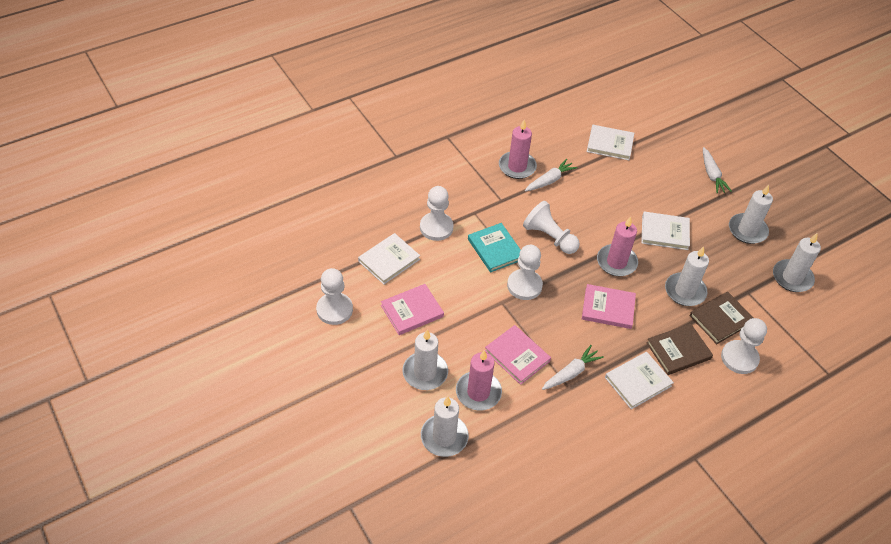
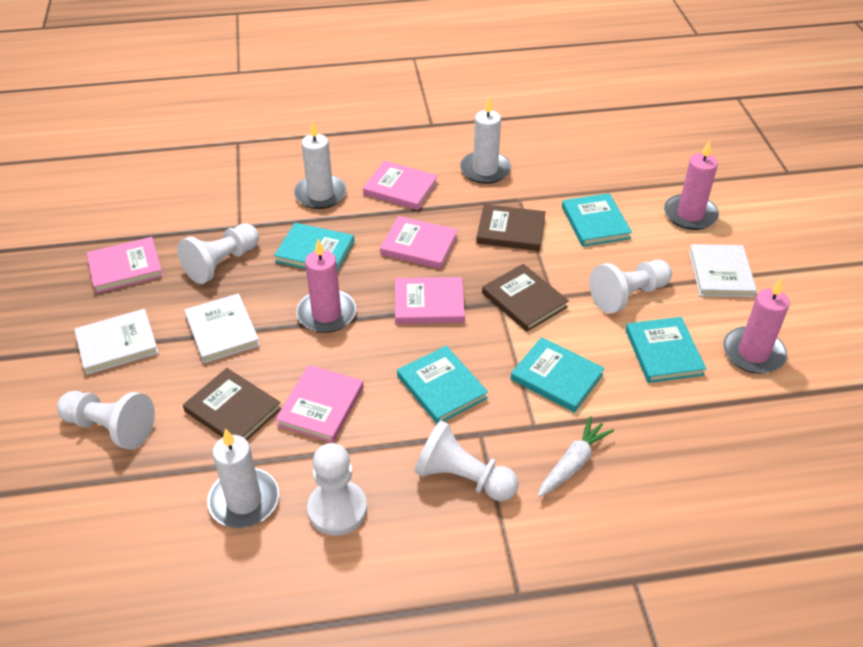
brown book: [646,323,713,375] [690,292,754,344] = 2 -> [183,368,282,440] [476,204,546,251] [482,264,569,332] = 3
pink book: [381,284,444,335] [485,325,551,385] [582,284,636,329] = 3 -> [87,237,163,293] [276,365,364,443] [363,161,438,210] [380,216,458,269] [395,277,465,324] = 5
turquoise book: [468,223,521,272] = 1 -> [274,223,354,272] [397,346,488,424] [511,337,605,413] [562,193,632,247] [626,317,706,383] = 5
white book: [358,233,420,285] [587,125,634,160] [605,352,674,410] [641,211,690,250] = 4 -> [74,309,159,375] [184,293,260,363] [689,244,757,297] = 3
white candle: [402,330,448,390] [421,397,469,457] [665,246,709,306] [729,185,773,244] [773,233,821,292] = 5 -> [207,428,279,528] [294,121,347,209] [460,97,511,184] = 3
white carrot: [525,159,578,191] [542,345,604,390] [703,147,732,194] = 3 -> [538,416,614,497] = 1

